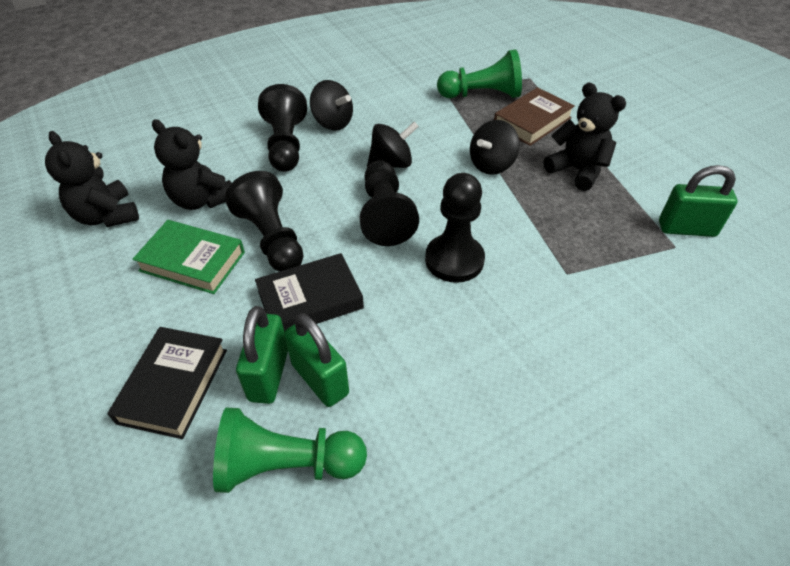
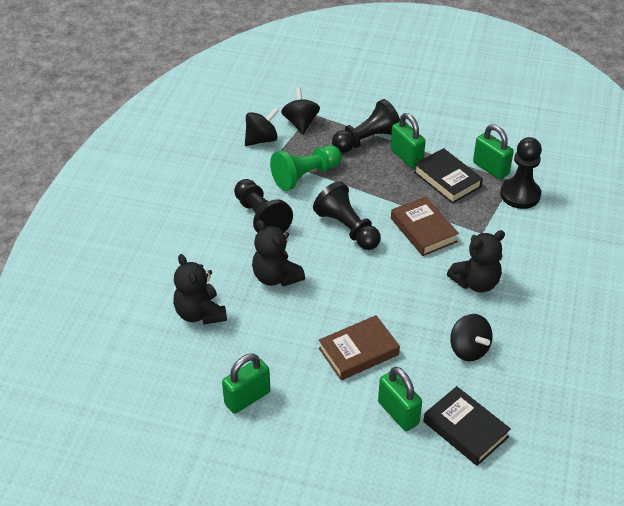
brown book: [494,87,575,146] = 1 -> [319,315,400,380] [391,196,459,256] = 2
green book: [133,220,245,294] = 1 -> none = 0
green padlock: [236,306,288,404] [284,313,349,407] [659,165,738,237] = 3 -> [222,353,270,414] [378,367,422,431] [391,113,426,169] [473,124,514,180] = 4
green pawn: [213,408,367,493] [437,49,522,98] = 2 -> [270,145,342,191] = 1

